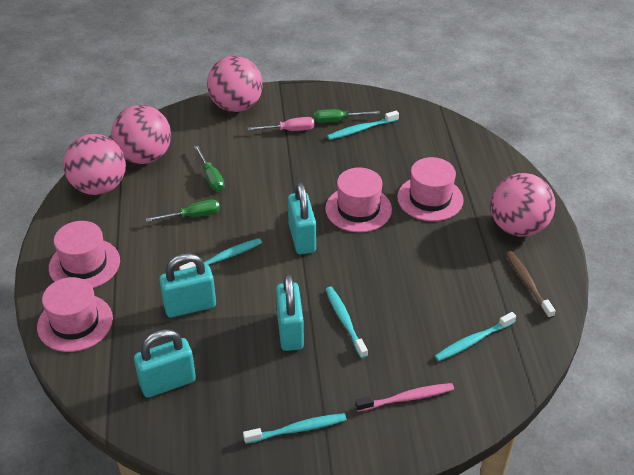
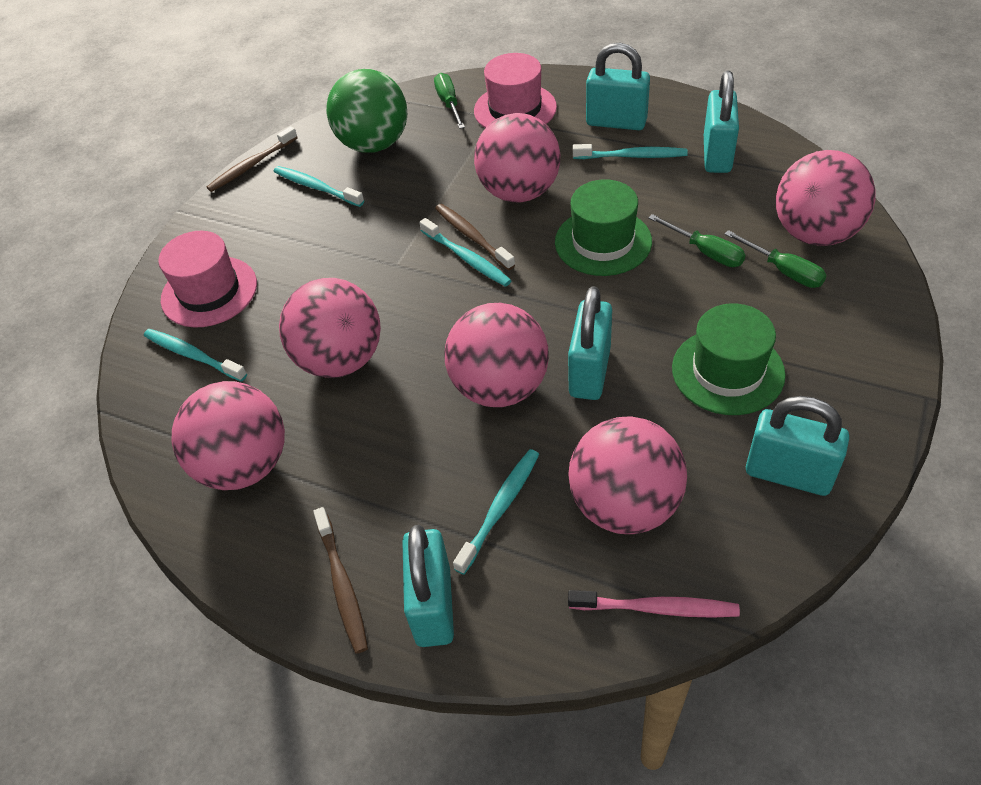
brown toothbrush: [506,251,556,319] = 1 -> [207,126,298,192] [313,507,368,654] [435,204,515,270] = 3
green ball: none = 0 -> [326,69,407,153] = 1
green hat: none = 0 -> [555,179,652,276] [672,303,786,415] = 2
pink ball: [63,134,126,195] [111,105,171,164] [207,56,263,112] [491,173,555,237] = 4 -> [172,381,285,490] [279,278,381,378] [444,303,549,407] [474,113,560,202] [568,416,687,534] [776,150,876,246] = 6
pink hat: [37,277,113,352] [49,221,120,288] [325,167,392,233] [397,157,464,221] = 4 -> [158,231,257,328] [474,53,557,128] = 2
pink screwdriver: [248,117,315,131] = 1 -> none = 0
turquoise padlock: [134,329,196,398] [159,253,216,317] [276,274,304,351] [288,183,316,254] = 4 -> [402,525,454,647] [568,286,612,400] [586,43,650,130] [704,71,739,173] [746,396,849,496] = 5

